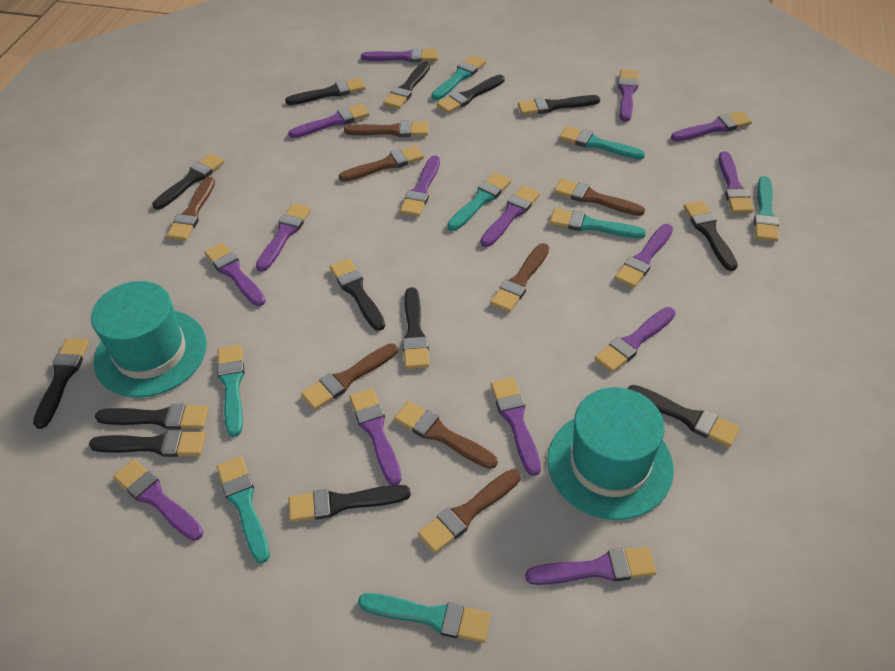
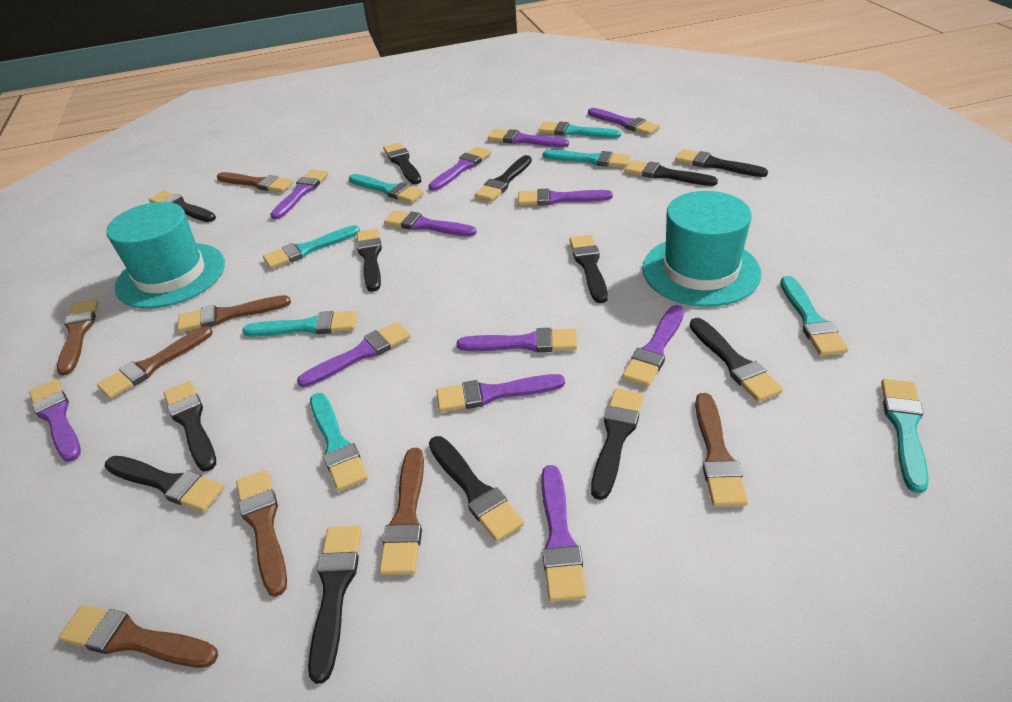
purple brush: [113,459,203,541] [204,242,266,306] [256,203,311,272] [288,104,370,138] [349,388,402,485] [361,48,438,62] [400,156,440,217] [480,186,540,247] [491,377,541,476] [525,547,657,585] [595,307,675,373] [614,224,673,288] [618,70,638,122] [671,111,752,142] [718,151,753,213] = 15 -> [29,379,81,462] [270,169,328,219] [297,322,411,387] [384,210,477,236] [429,147,491,191] [436,374,565,412] [457,328,577,352] [488,129,569,147] [518,189,613,206] [541,465,587,602] [588,108,660,135] [622,305,684,386] = 12

